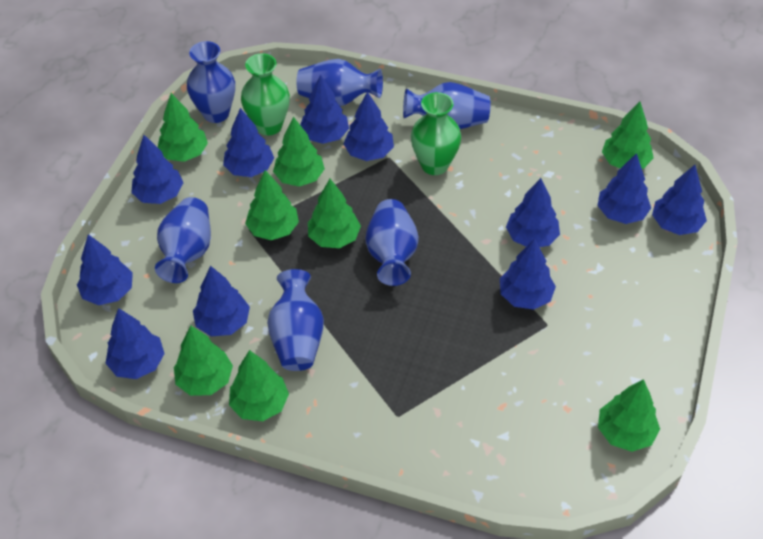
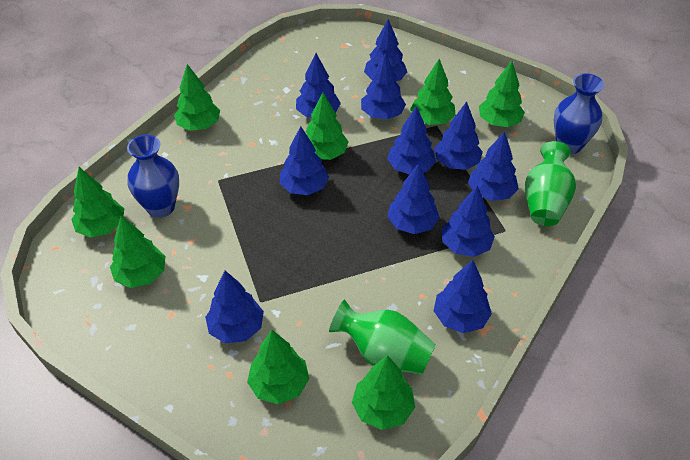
blue vase: [155,197,211,283] [187,41,235,123] [267,269,324,371] [296,59,383,106] [365,199,419,286] [403,82,491,129] = 6 -> [127,135,179,218] [554,73,604,154] = 2

